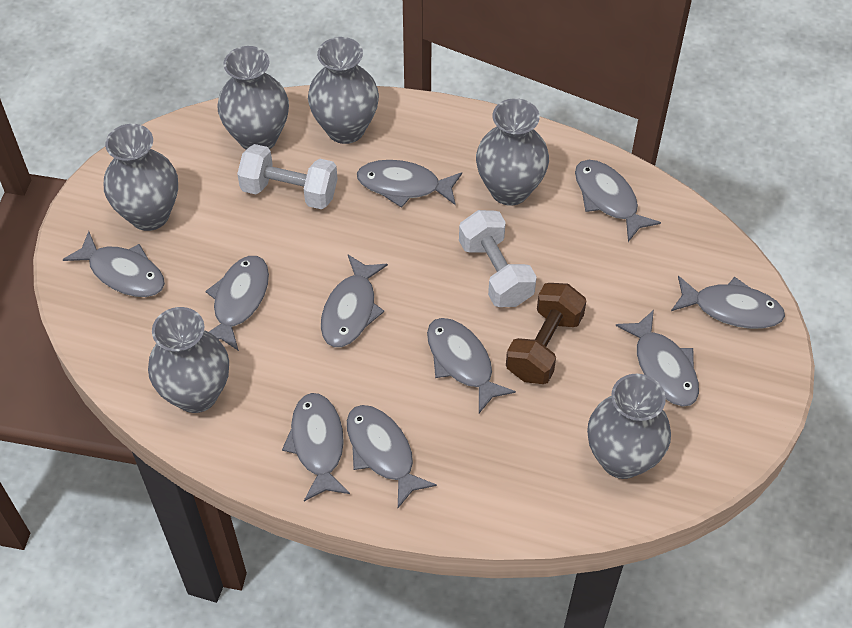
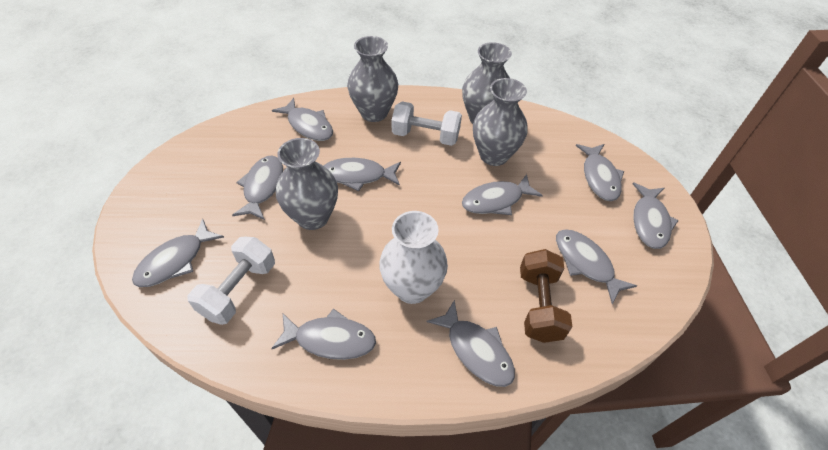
grey vase: [104,124,178,231] [148,307,229,413] [218,46,289,150] [308,37,379,144] [476,98,549,206] [587,374,671,479] = 6 -> [276,138,338,230] [347,36,398,122] [462,42,512,124] [473,78,528,166] = 4
white vase: none = 0 -> [379,211,448,304] = 1

